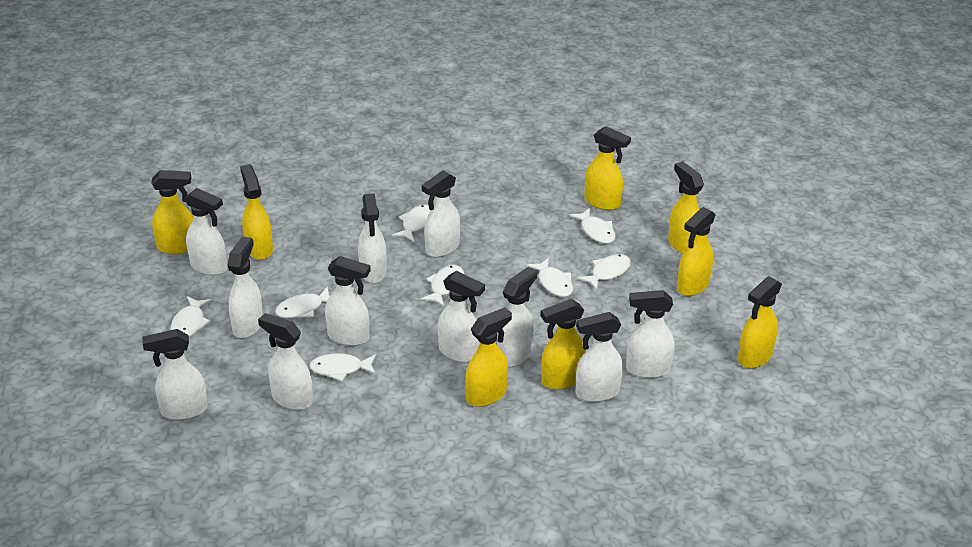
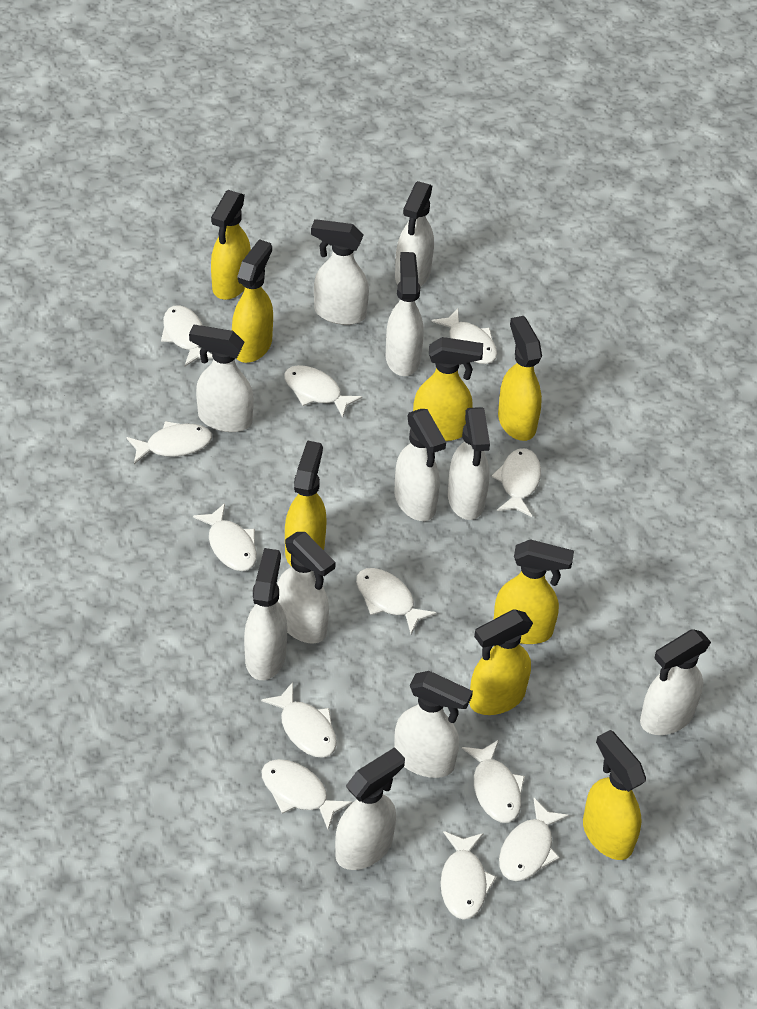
white fish: [170,296,212,337] [275,286,330,318] [309,353,376,381] [392,205,431,242] [420,265,464,307] [527,258,573,297] [569,208,616,244] [578,254,631,291] = 8 -> [126,421,212,464] [161,305,213,366] [193,503,257,571] [261,682,337,758] [262,759,352,830] [284,365,362,418] [356,568,436,634] [432,308,497,364] [441,831,497,920] [462,740,525,823] [492,448,541,517] [499,798,569,881] = 12

